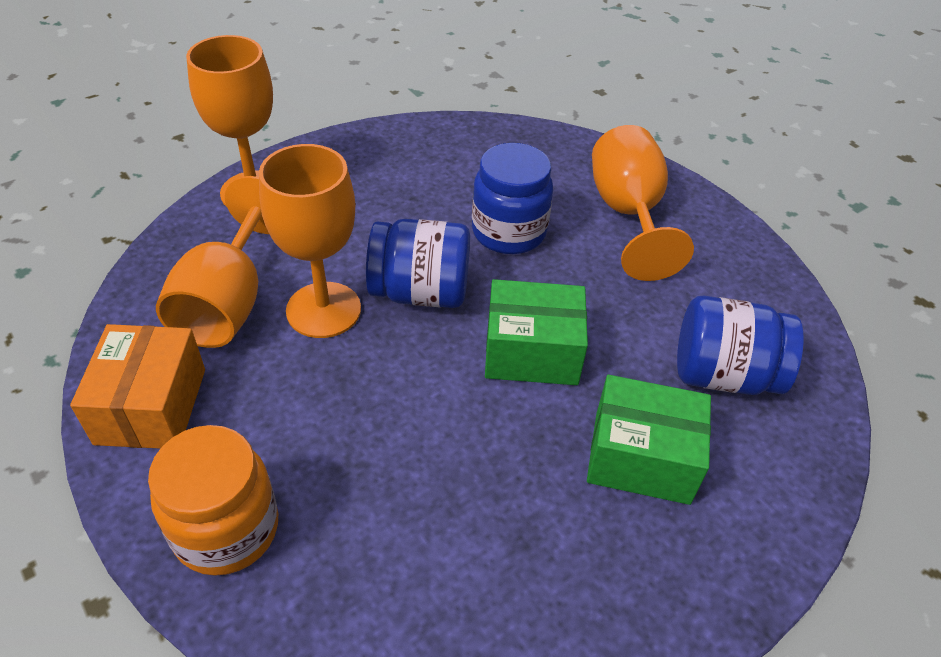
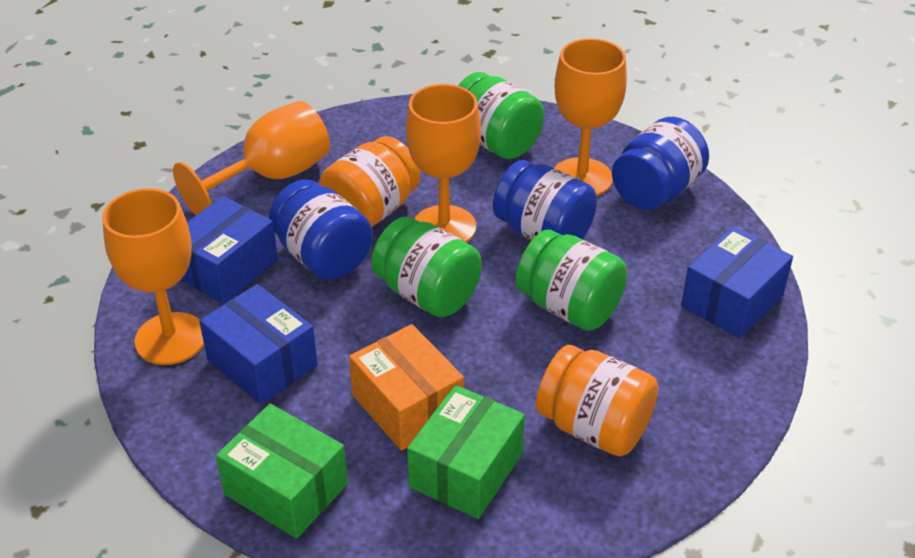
blue box: none = 0 -> [181,196,278,304] [199,284,318,404] [681,226,793,339] = 3
green jar: none = 0 -> [372,216,482,317] [458,72,544,159] [516,229,628,331] = 3
orange jar: [148,425,278,576] = 1 -> [319,136,420,227] [536,345,658,456] = 2

